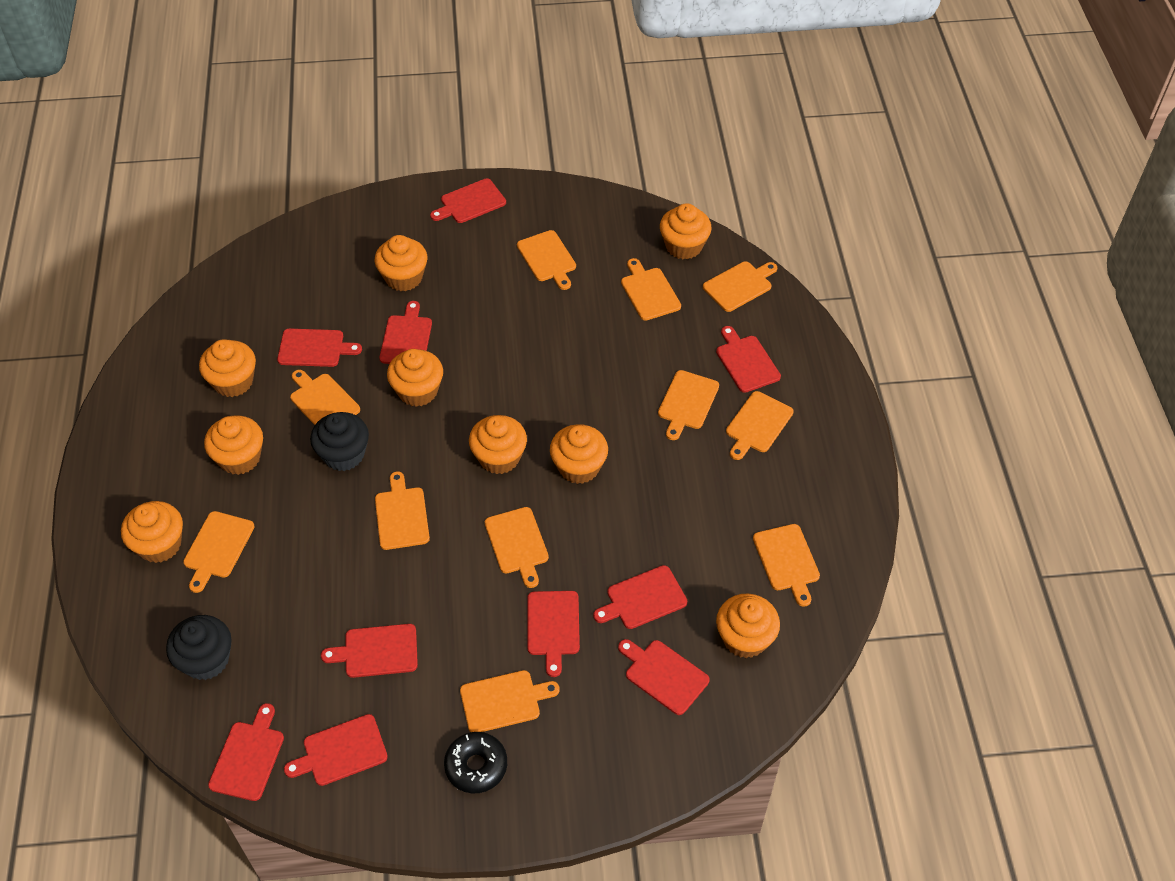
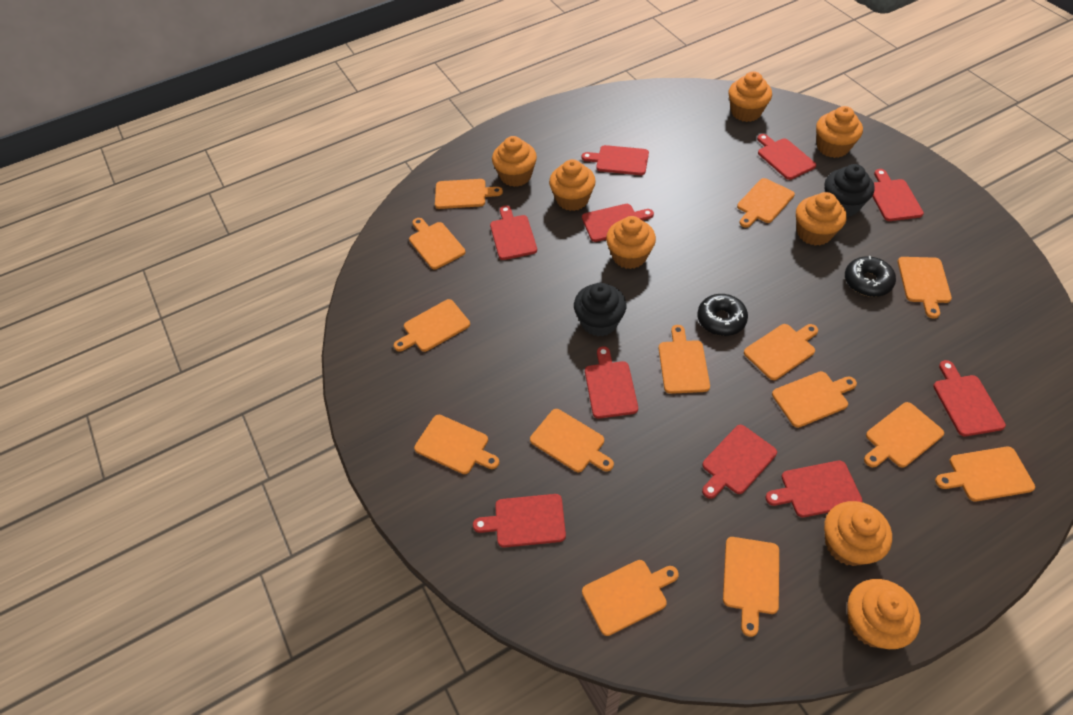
black donut: [444,732,507,793] = 1 -> [697,294,748,336] [845,256,896,297] = 2
orange cupcake: [121,501,183,563] [199,339,256,397] [204,416,263,475] [375,235,427,291] [387,349,443,407] [469,415,527,474] [550,424,608,484] [660,203,712,259] [716,594,780,658] = 9 -> [492,136,537,187] [549,159,596,211] [606,216,656,269] [729,71,772,122] [796,192,847,246] [816,106,863,158] [824,501,892,566] [847,579,921,649] = 8
orange cutting board: [183,511,255,593] [290,370,360,425] [375,472,430,550] [460,670,560,732] [485,507,549,588] [517,230,576,290] [621,258,681,321] [658,370,719,440] [703,261,777,312] [726,391,794,460] [753,524,820,607] = 11 -> [394,299,470,352] [409,218,465,269] [414,415,499,474] [435,179,503,209] [530,409,614,472] [582,560,679,636] [658,325,710,394] [723,537,779,637] [737,178,795,227] [744,324,818,380] [772,371,857,428] [864,402,944,468] [898,257,952,319] [935,446,1035,501] = 14

